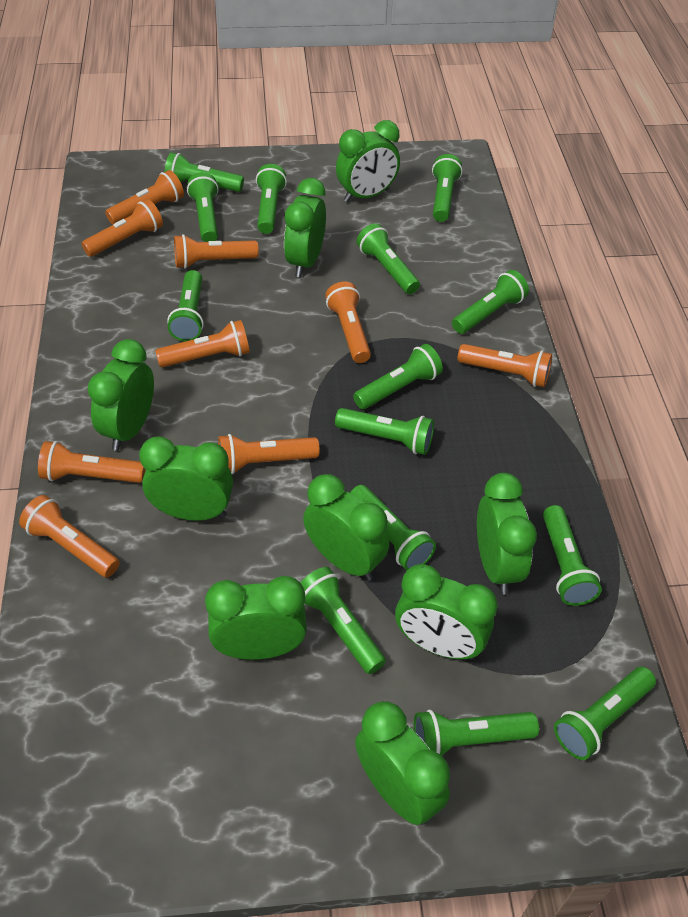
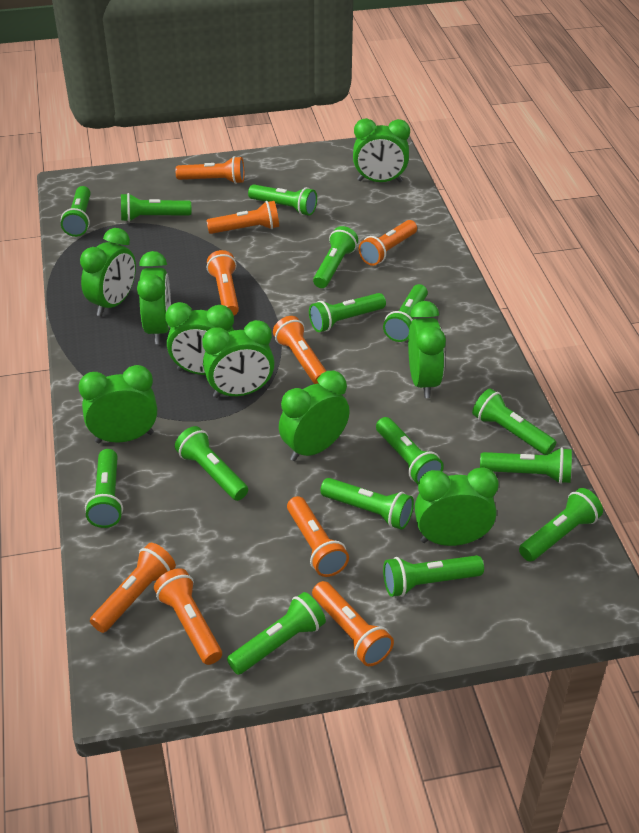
green flashlight: [165,152,244,192] [167,270,204,342] [187,172,219,242] [256,164,287,234] [300,567,386,674] [335,408,434,455] [350,485,436,570] [353,344,443,409] [357,223,420,294] [413,709,539,756] [432,154,463,222] [452,270,529,334] [543,505,602,606] [554,667,656,760] = 14 -> [61,186,91,237] [85,449,123,528] [121,193,191,222] [175,426,248,501] [227,592,326,675] [248,184,317,216] [309,293,386,332] [313,226,358,288] [320,478,414,530] [376,417,444,484] [383,284,428,342] [383,555,484,597] [472,388,556,455] [480,447,572,484] [519,488,603,562] = 15

